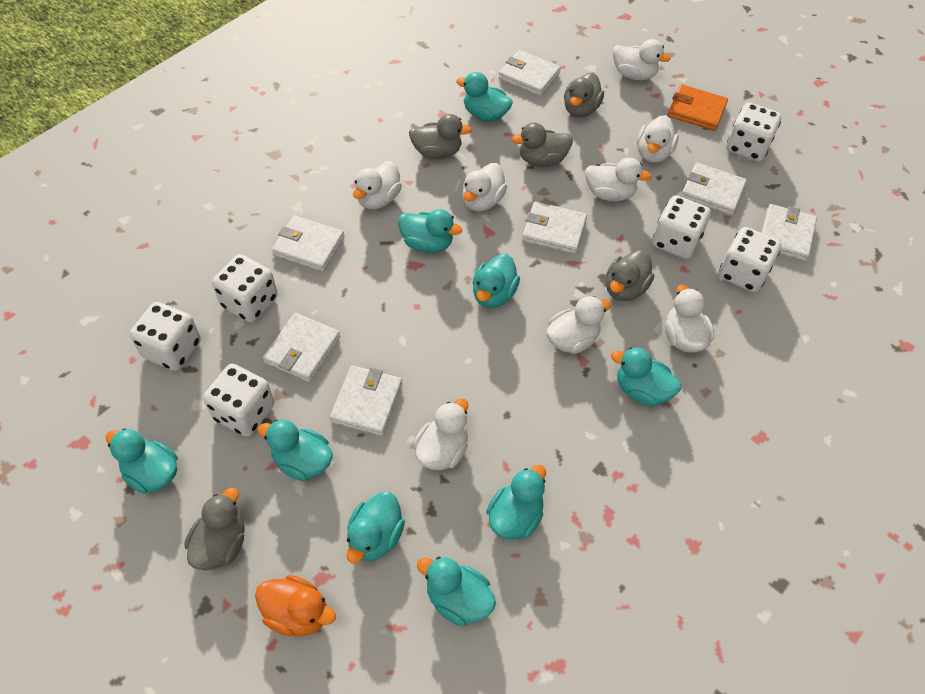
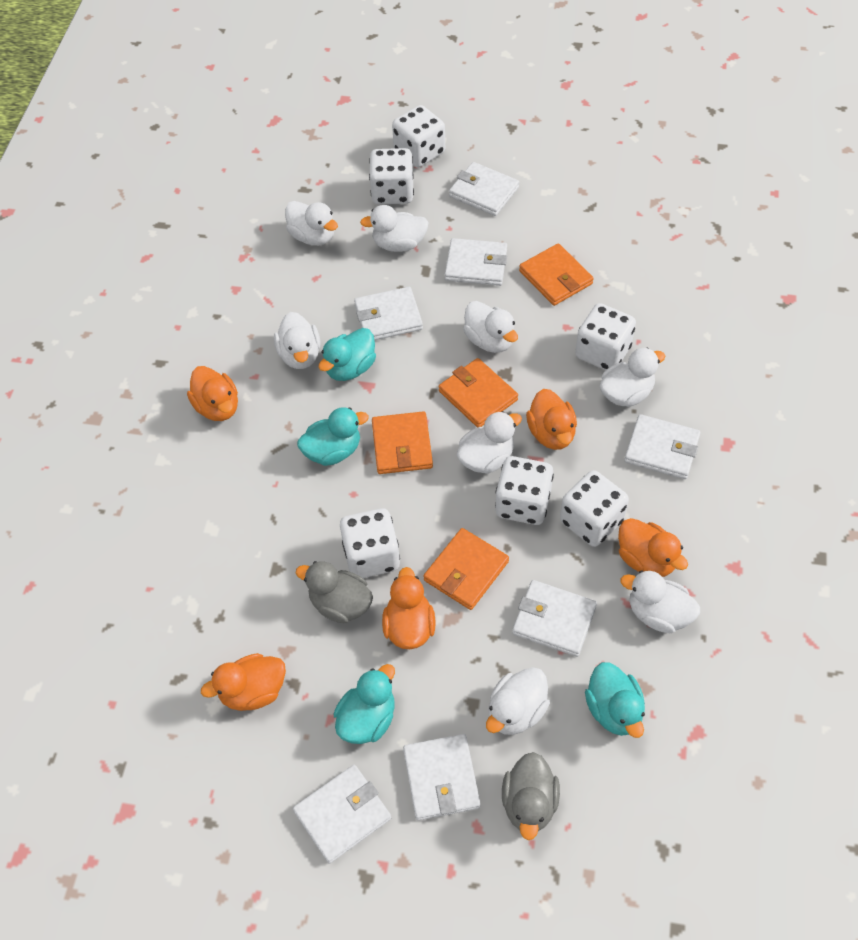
grey duck: [184,487,245,570] [409,114,472,159] [512,123,573,167] [564,73,604,117] [606,250,654,301] = 5 -> [296,561,373,623] [502,752,560,840] = 2
orange duck: [255,575,336,636] = 1 -> [187,366,238,421] [201,653,286,711] [382,567,436,649] [526,389,577,450] [618,518,688,577] = 5
orange wallet: [668,84,728,131] = 1 -> [372,411,433,474] [423,528,509,610] [439,358,518,428] [519,243,594,306] = 4
turquoise duck: [106,428,178,494] [257,419,333,481] [347,492,405,563] [398,209,462,253] [417,557,496,626] [456,72,513,122] [473,254,520,308] [486,465,546,540] [611,347,681,407] = 9 -> [297,407,369,466] [318,328,376,381] [333,664,395,744] [585,662,645,738] = 4

